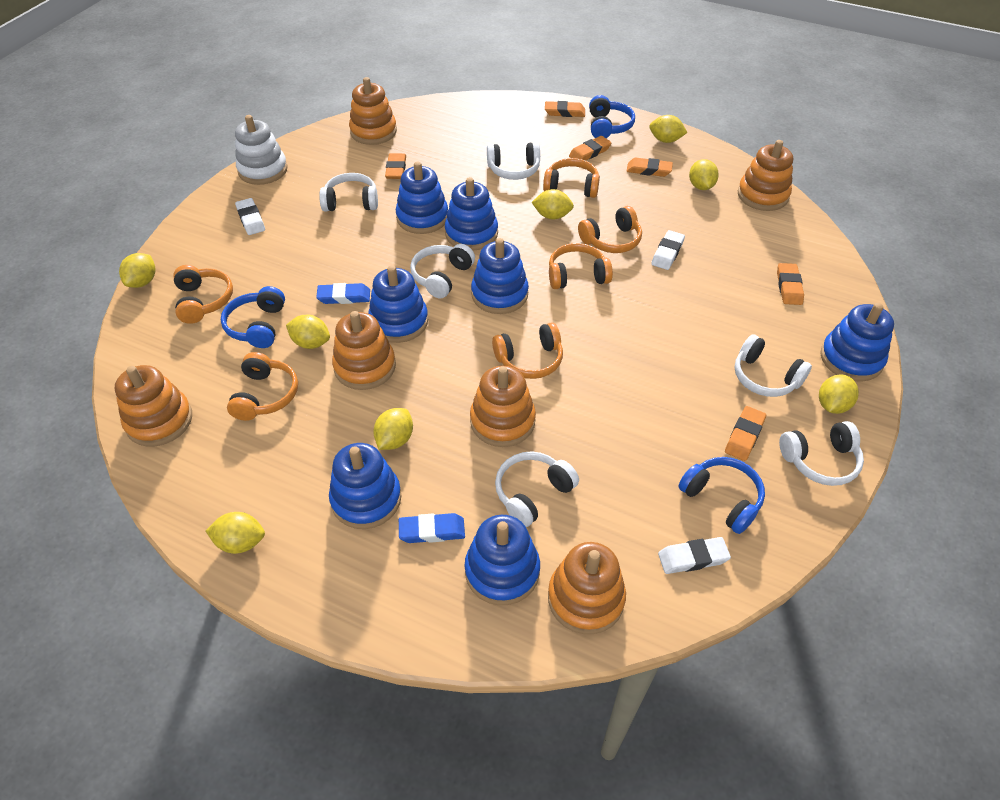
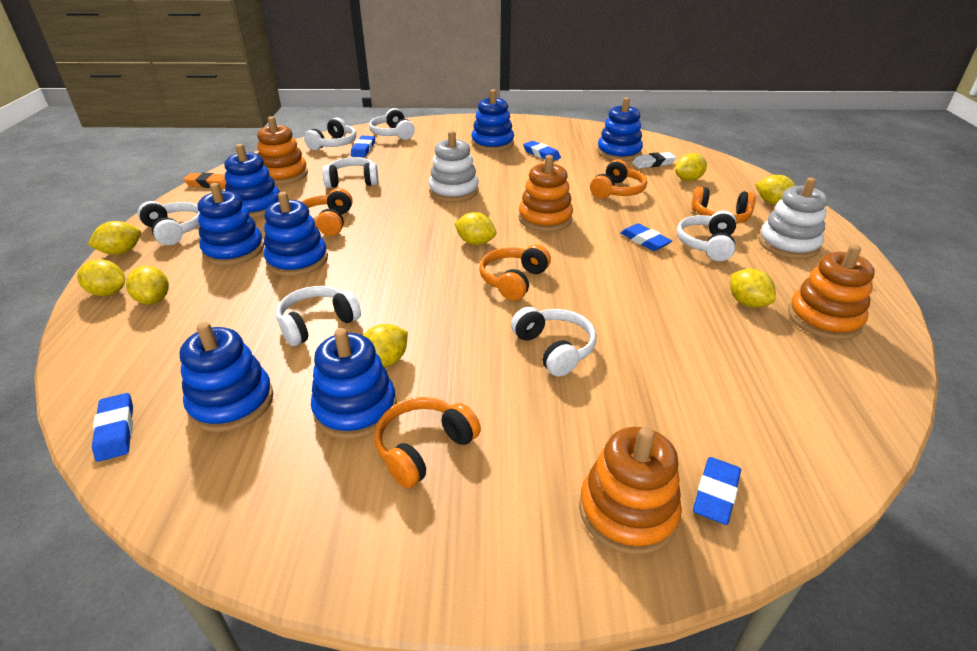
blue eraser: [316,283,370,304] [399,513,465,543] = 2 -> [92,393,133,462] [351,136,375,157] [523,141,561,161] [620,223,672,251] [693,457,741,525] = 5
blue headphones: [221,286,285,348] [589,95,635,138] [678,457,765,534] = 3 -> none = 0
orange eraser: [385,153,406,179] [545,101,585,117] [569,136,611,160] [626,158,673,177] [725,406,766,461] [777,263,804,305] = 6 -> [183,173,227,188] = 1
orange headphones: [173,265,233,324] [227,352,298,421] [492,322,563,379] [543,158,600,198] [549,243,613,289] [578,206,642,253] = 6 -> [301,188,353,236] [375,397,481,488] [479,245,551,301] [590,159,647,199] [692,187,756,224] = 5
orange stacking toy: [115,365,192,447] [332,311,396,390] [349,77,397,145] [470,366,536,447] [548,542,626,634] [738,140,793,211] = 6 -> [257,116,308,185] [519,155,573,232] [579,427,682,555] [788,245,875,340] = 4
white eraser: [235,198,265,235] [651,230,685,270] [658,537,731,574] = 3 -> [632,152,676,169] = 1
white headphones: [319,173,378,212] [410,244,475,298] [487,142,540,180] [495,451,579,527] [734,334,812,397] [779,421,864,486] = 6 -> [138,201,200,245] [276,286,361,346] [304,118,356,150] [322,157,378,188] [369,108,415,140] [511,307,596,376] [677,211,736,261] = 7
white stacking toy: [235,115,288,185] = 1 -> [429,131,479,202] [758,177,828,259] = 2

